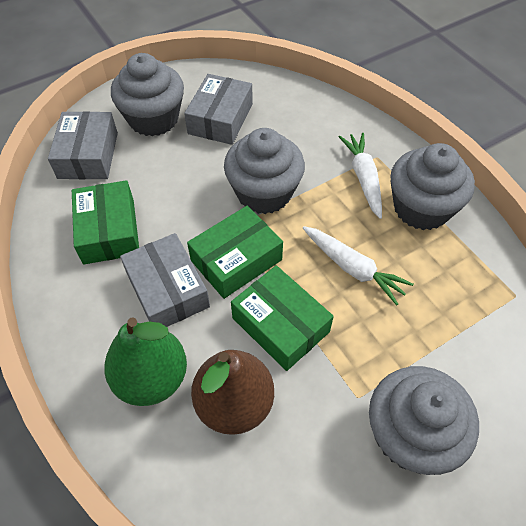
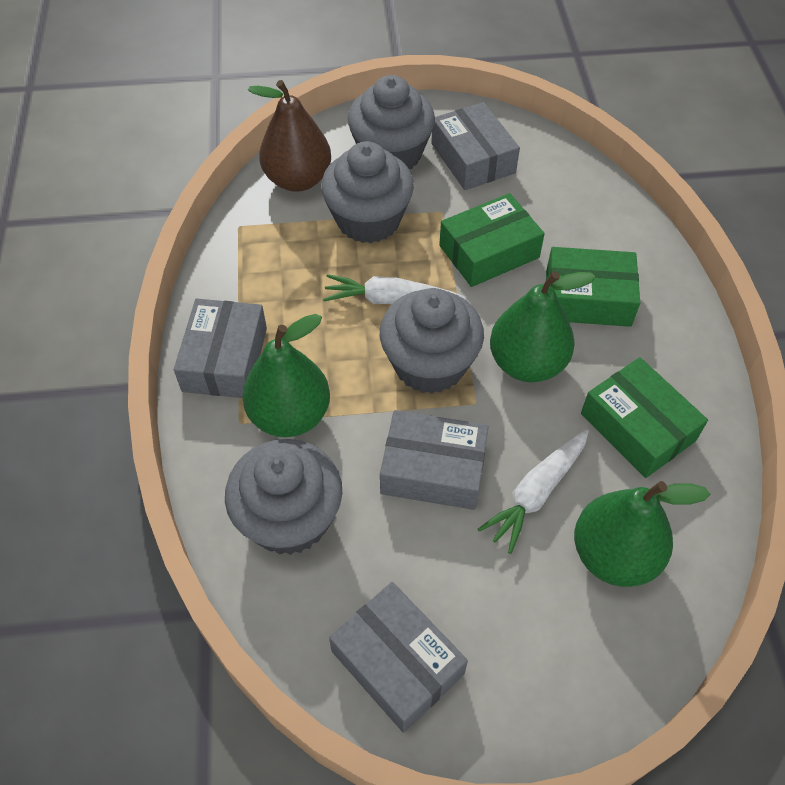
green pear: [104,318,187,406] = 1 -> [242,314,330,437] [490,271,596,382] [574,481,710,587] = 3
grey box: [48,111,118,179] [120,233,210,327] [184,74,253,145] = 3 -> [174,298,267,398] [329,582,468,733] [380,410,489,510] [431,102,520,190] = 4

